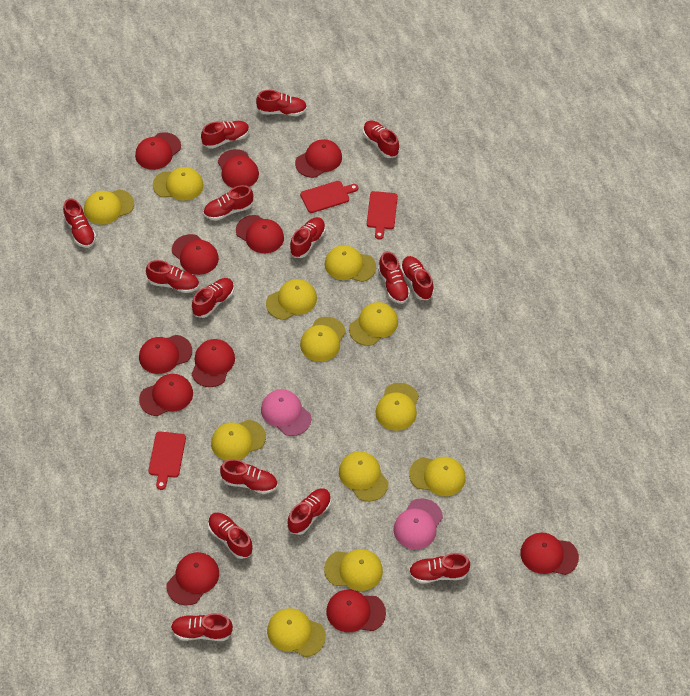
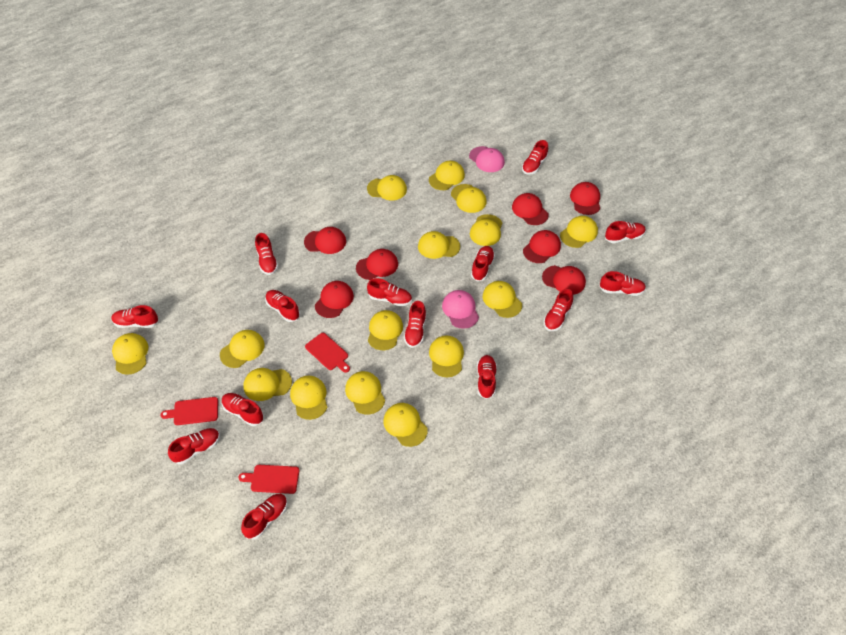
red cap: [135,132,181,170] [139,335,192,374] [139,374,193,416] [166,552,219,606] [172,234,219,275] [192,339,235,387] [218,149,259,188] [236,215,284,253] [295,139,342,178] [326,590,386,632] [520,533,579,575] = 11 -> [304,227,346,254] [315,281,354,318] [356,249,398,280] [512,193,549,225] [523,230,561,263] [542,265,586,295] [570,182,600,215] = 7
red shoe: [63,198,96,248] [146,260,199,293] [171,613,233,641] [192,278,234,318] [201,121,249,149] [203,185,253,221] [208,513,253,559] [220,459,278,494] [256,90,307,116] [287,488,331,535] [289,217,326,258] [363,121,399,158] [378,251,410,304] [400,256,434,300] [409,553,470,583] = 15 -> [112,305,159,328] [168,428,220,464] [222,393,264,426] [241,494,288,540] [255,233,278,275] [265,290,300,322] [367,278,412,306] [404,301,426,348] [471,246,495,281] [477,355,497,399] [522,140,548,175] [544,289,573,331] [599,271,646,296] [605,221,646,243] = 14
yellow cap: [84,189,134,224] [153,167,204,201] [211,420,266,461] [266,279,317,320] [267,608,326,657] [300,317,346,362] [324,549,383,591] [325,245,376,282] [339,451,388,502] [349,302,398,346] [375,383,419,431] [409,457,465,496] = 12 -> [112,333,148,375] [220,330,265,368] [243,368,292,401] [290,375,328,420] [345,371,385,415] [367,175,407,200] [368,310,403,350] [383,403,428,447] [418,231,460,259] [429,161,465,190] [429,335,464,377] [451,184,487,213] [470,214,502,246] [483,281,522,318] [560,216,598,248] = 15

